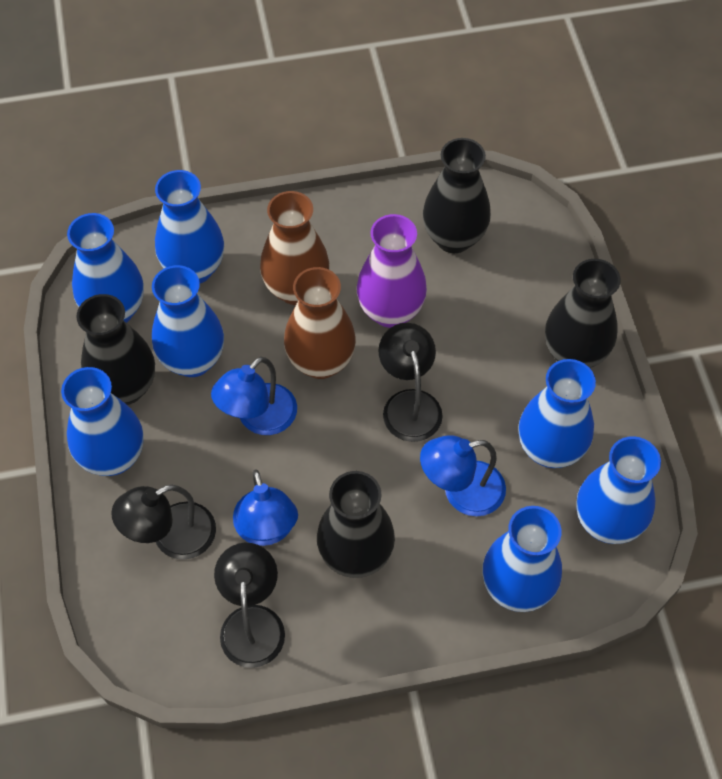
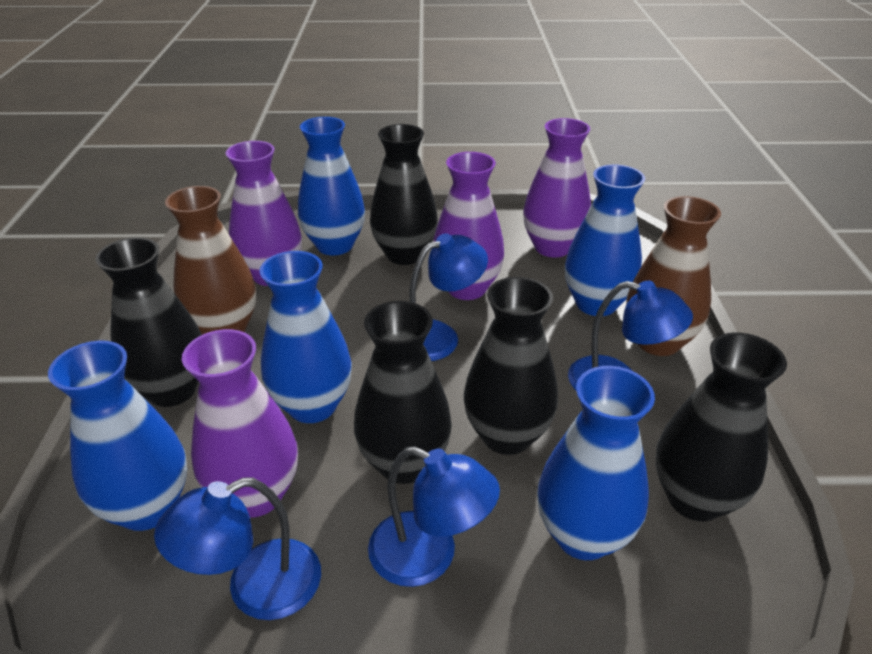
black lamp: [111,485,216,560] [214,543,285,668] [378,323,443,442] = 3 -> none = 0
black vase: [76,294,155,405] [317,471,395,578] [423,138,491,253] [545,259,621,368] = 4 -> [95,237,202,407] [354,301,452,484] [370,124,438,265] [464,277,558,455] [656,333,787,521] = 5
blue lamp: [211,357,297,435] [233,469,298,546] [420,435,506,516] = 3 -> [154,478,321,620] [368,446,500,587] [409,233,488,361] [568,281,693,390] = 4
blue vase: [61,367,143,476] [67,213,144,323] [152,265,224,377] [155,170,224,283] [482,506,562,612] [518,359,596,468] [576,436,661,544] = 7 -> [48,341,187,531] [260,251,352,423] [298,117,365,255] [537,366,655,560] [565,165,645,316] = 5
purple vase: [356,214,427,328] = 1 -> [182,329,298,518] [226,141,302,286] [433,152,504,300] [523,118,591,257] = 4

